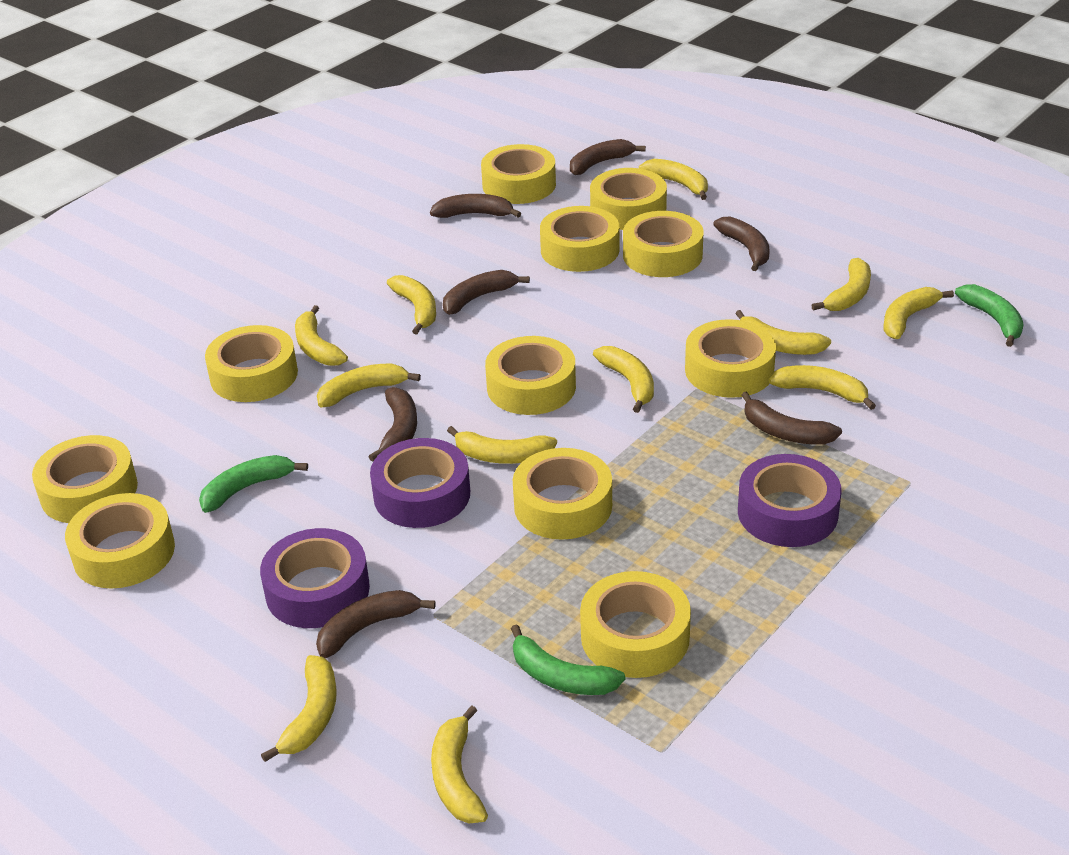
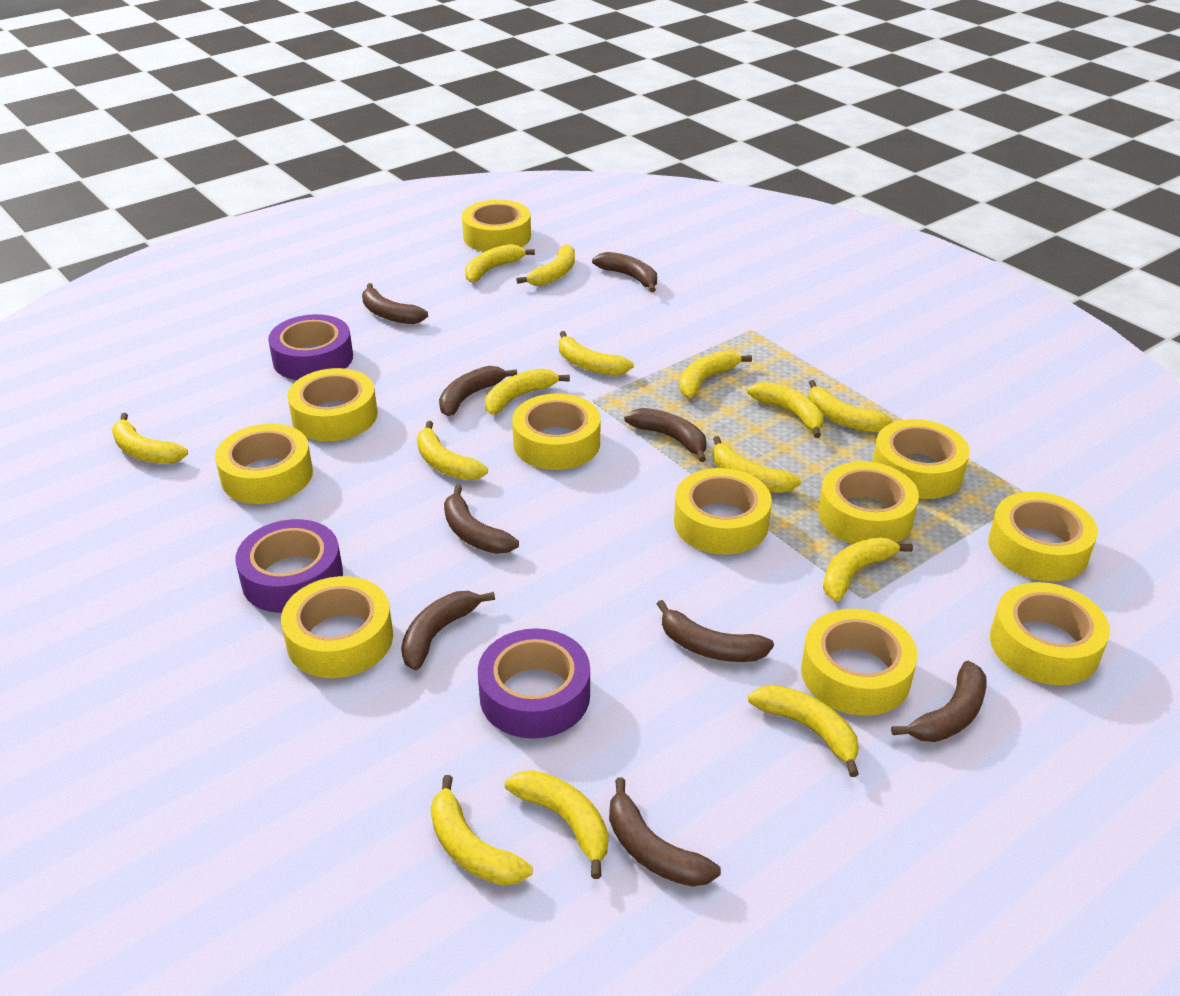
brown banana: [316,590,436,658] [368,387,417,462] [430,194,521,218] [443,270,530,315] [570,139,646,175] [713,217,770,271] [742,391,842,445] = 7 -> [362,283,428,324] [401,591,495,670] [439,366,517,416] [444,485,519,554] [592,252,657,292] [609,778,721,887] [624,408,707,462] [657,600,774,662] [891,661,987,742] = 9
green banana: [199,455,308,513] [511,625,625,695] [955,284,1024,347] = 3 -> none = 0
yellow banana: [261,655,337,762] [295,305,348,366] [317,364,421,407] [387,275,436,334] [431,705,488,823] [447,426,557,464] [593,346,654,413] [639,159,708,200] [735,310,831,355] [769,365,876,410] [811,258,871,311] [883,287,954,339] = 12 -> [112,413,188,464] [417,421,488,480] [431,775,533,885] [465,244,535,282] [485,368,570,415] [505,770,608,879] [516,244,575,286] [559,331,634,376] [679,350,752,398] [713,436,801,493] [747,382,824,438] [748,685,859,777] [809,380,893,432] [823,537,913,601] = 14

